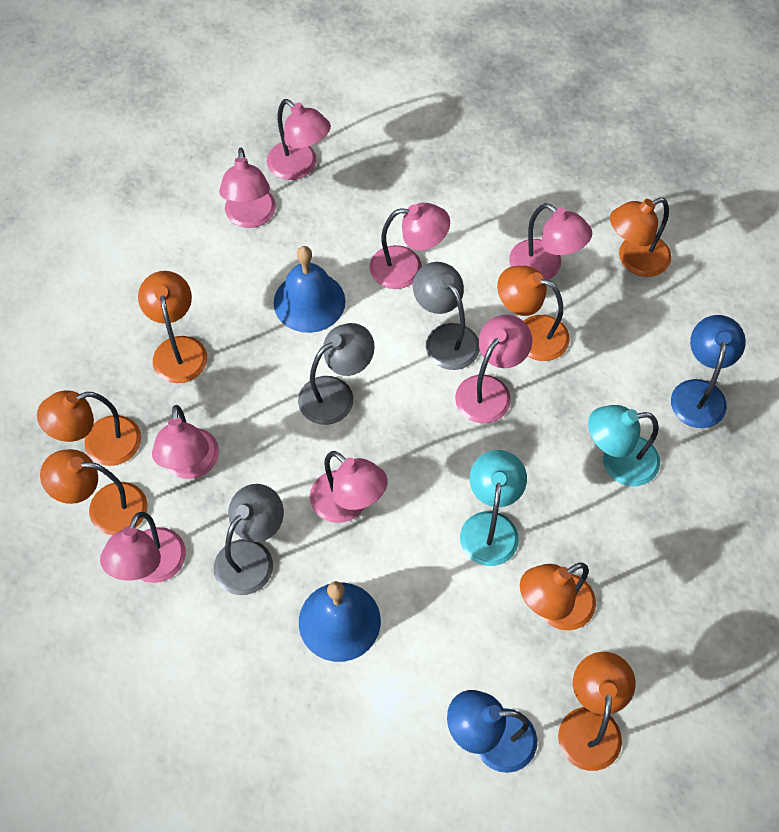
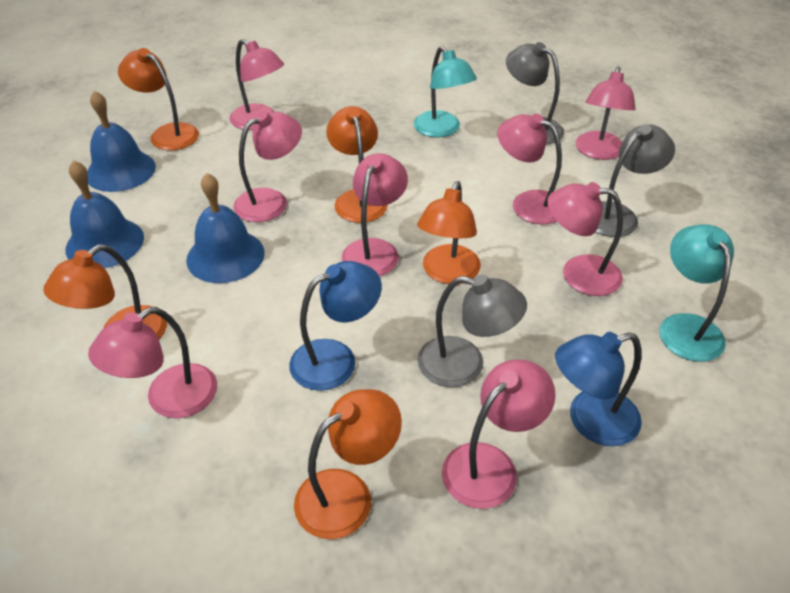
blue bell: [274,246,346,333] [299,581,381,662] = 2 -> [66,160,144,268] [87,91,156,192] [186,173,265,283] = 3
orange lamp: [37,390,141,466] [40,449,147,535] [138,271,207,383] [497,266,570,361] [520,562,596,630] [558,652,636,771] [610,197,671,277] = 7 -> [43,244,167,339] [118,48,199,150] [294,389,402,539] [326,106,388,223] [417,181,481,284] = 5

